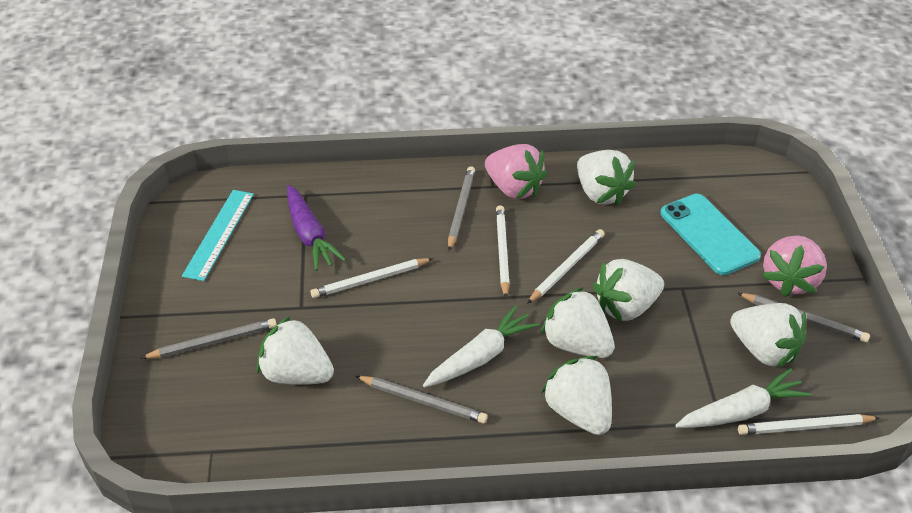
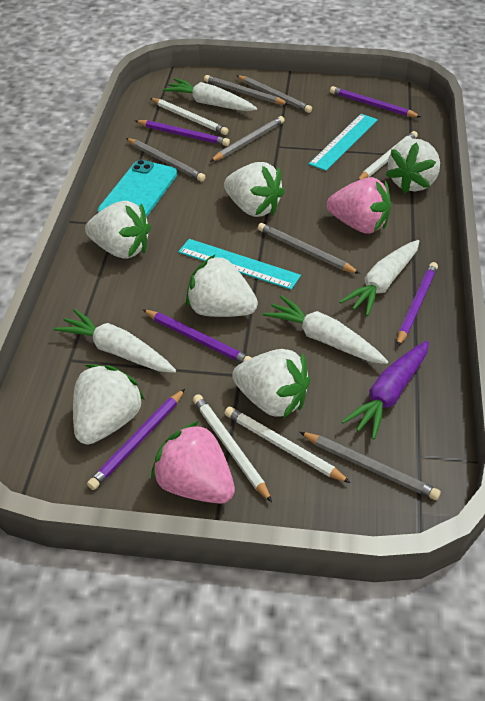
grey pencil: [141,318,277,359] [355,376,488,423] [448,166,475,251] [737,293,870,342] = 4 -> [126,138,205,182] [204,75,289,105] [210,116,285,162] [236,75,312,113] [258,223,360,274] [300,432,441,500] = 6
purple pencil: none = 0 -> [87,389,185,490] [135,120,230,146] [142,309,252,363] [330,86,421,117] [397,262,438,347] = 5
turquoise ruler: [182,190,254,281] = 1 -> [178,239,301,290] [309,114,378,171] = 2
white carrot: [423,305,540,387] [675,368,812,428] = 2 -> [54,309,176,373] [163,78,257,111] [263,295,389,364] [339,240,419,316] = 4

